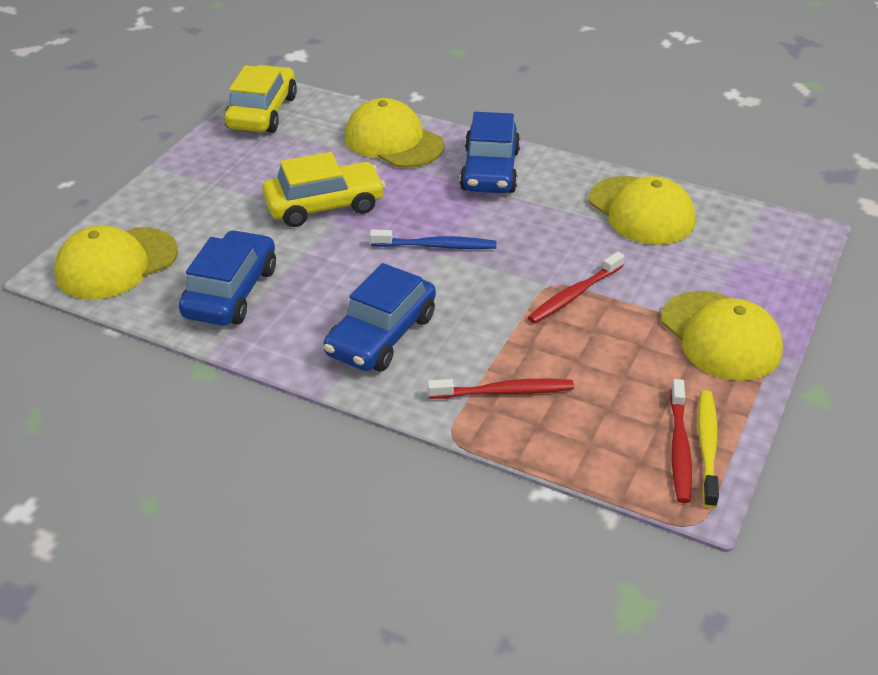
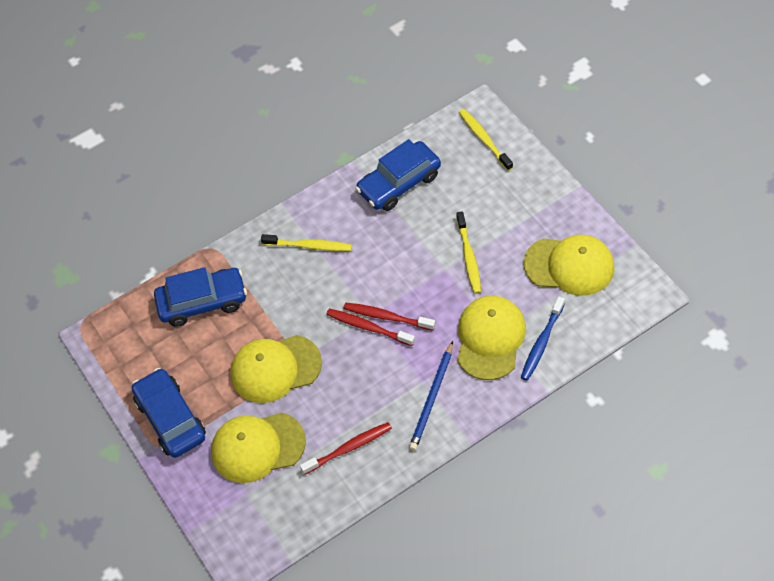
blue pencil: none = 0 -> [409,341,453,451] = 1
yellow car: [224,65,297,133] [262,152,385,227] = 2 -> none = 0
yellow toothbrush: [698,390,719,508] = 1 -> [261,234,352,251] [456,211,481,294] [459,109,513,171] = 3

